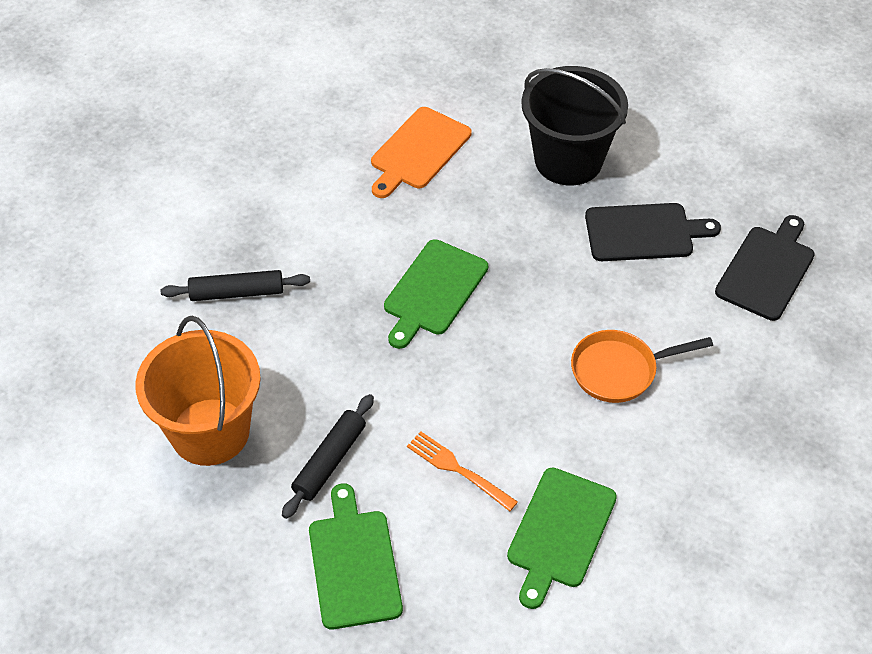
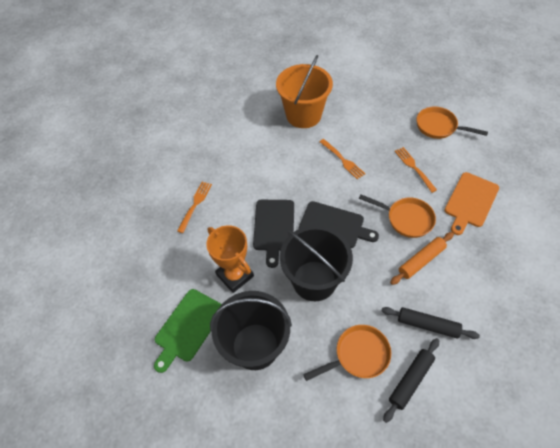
black bucket: [521,66,628,185] = 1 -> [210,291,292,370] [280,225,353,301] = 2
green cutting board: [309,484,403,630] [384,239,488,349] [507,467,617,609] = 3 -> [154,289,222,373] = 1
orange fork: [407,431,518,511] = 1 -> [177,182,212,233] [320,139,366,180] [395,147,437,193] = 3
orange pan: [571,330,713,403] = 1 -> [303,325,391,381] [359,194,436,238] [417,107,488,139] = 3
orange rolling pin: none = 0 -> [390,232,454,285] = 1
orange trophy: none = 0 -> [206,225,254,293] = 1

